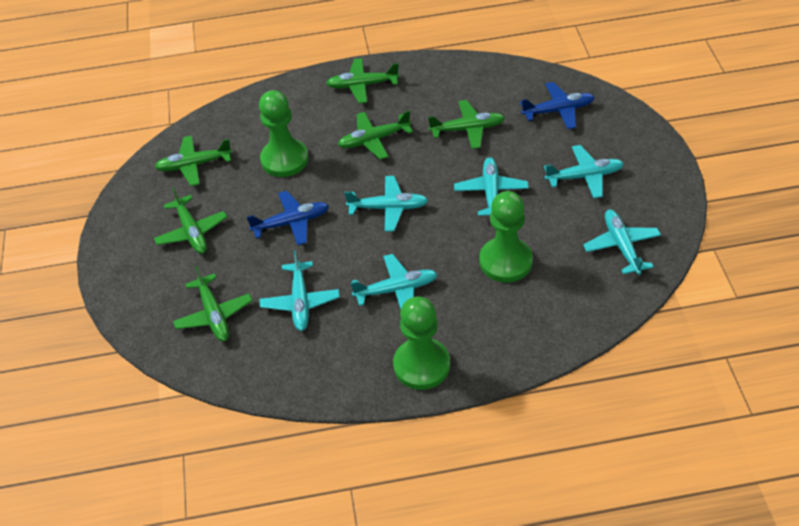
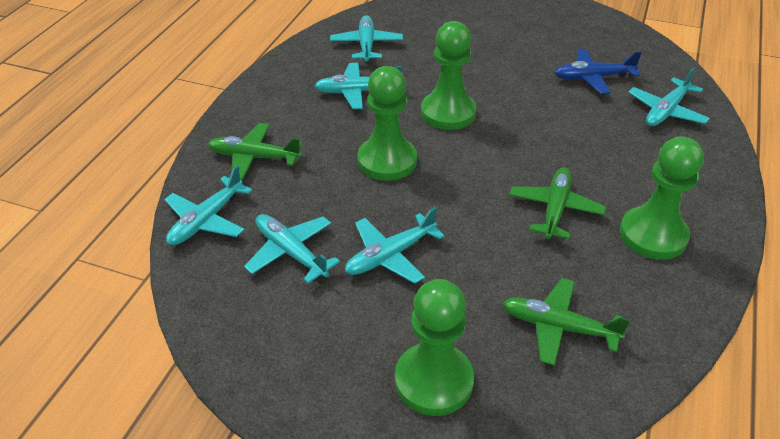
blue plane: [247,191,329,245] [520,82,595,129] = 2 -> [554,50,642,94] = 1
green pawn: [259,90,308,177] [393,296,450,390] [480,191,533,282] = 3 -> [357,66,417,181] [395,279,474,416] [421,21,477,130] [620,137,704,260] = 4
green plane: [154,187,227,254] [155,136,232,186] [173,266,252,342] [326,58,400,103] [338,111,413,160] [428,100,505,149] = 6 -> [208,123,302,180] [502,278,630,366] [509,168,606,239] = 3

